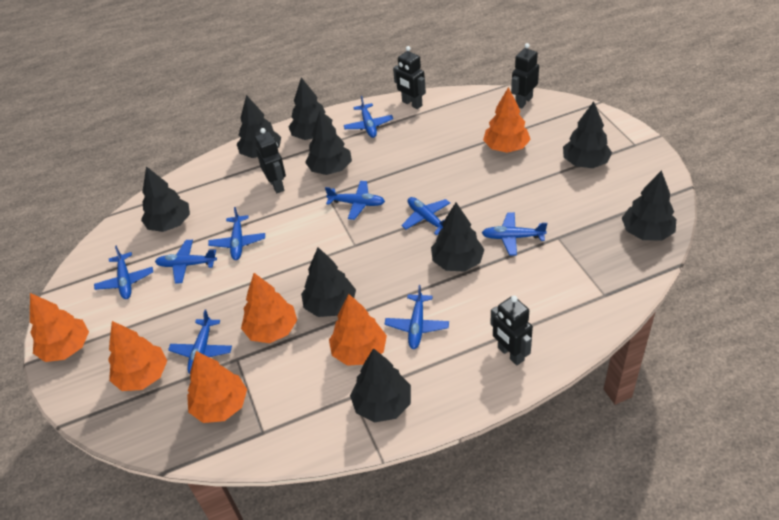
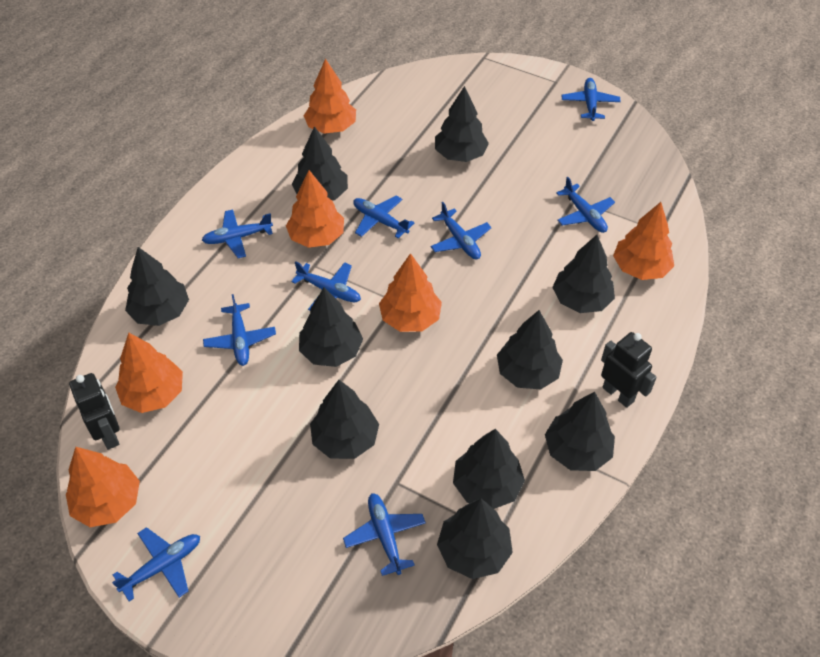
black robot: [255,128,286,193] [393,46,426,109] [491,296,533,366] [511,43,539,109] = 4 -> [69,373,120,450] [601,332,657,408] = 2
black tree: [141,166,190,232] [237,95,281,158] [288,77,332,140] [301,247,356,317] [305,111,352,175] [350,348,411,423] [431,202,485,272] [563,101,612,168] [622,170,676,241] = 9 -> [125,247,189,326] [292,126,348,201] [299,288,363,367] [310,380,379,459] [435,86,489,162] [437,499,513,579] [453,429,525,509] [497,310,563,390] [545,392,615,471] [552,235,615,313] = 10

